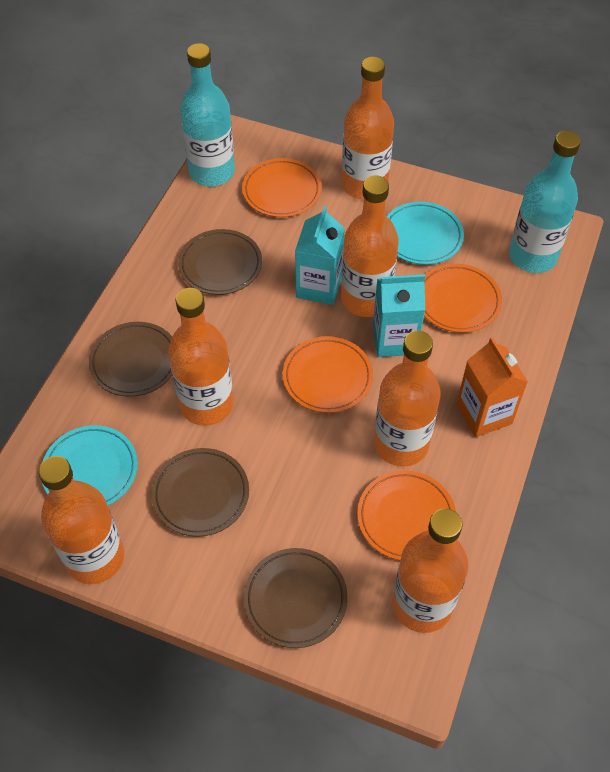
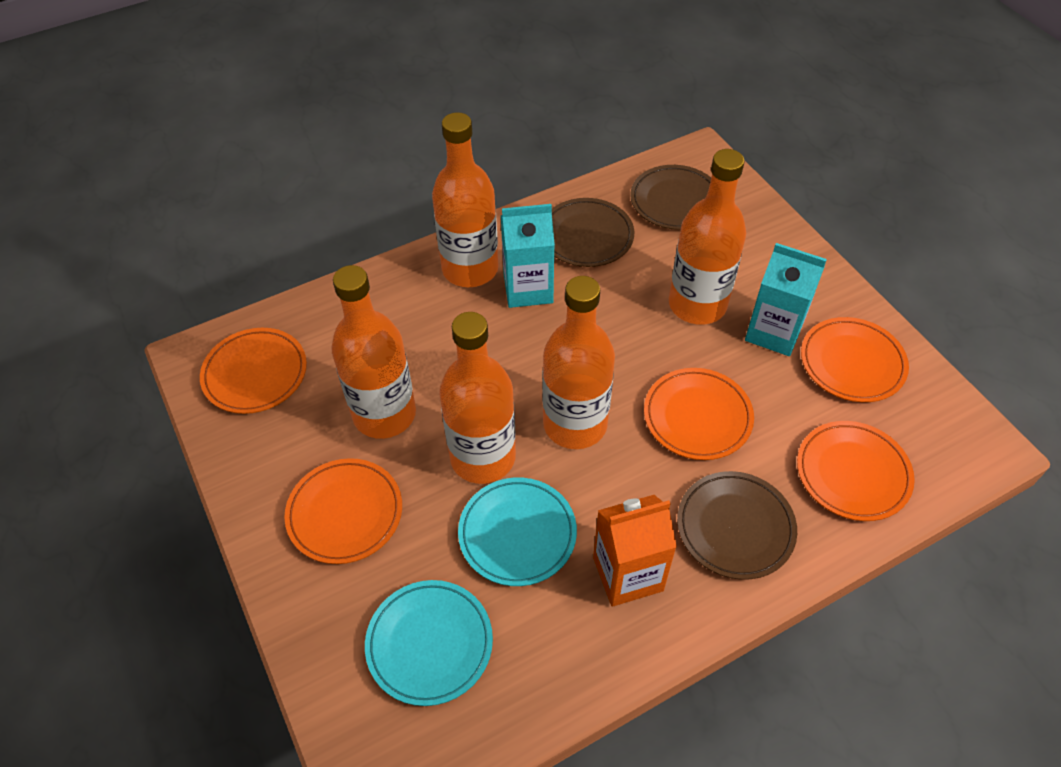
brown plate: [89,322,172,397] [151,448,249,537] [178,229,262,295] [244,548,348,648] = 4 -> [552,198,634,267] [630,165,711,230] [677,471,797,580] = 3
orange bottle: [38,456,124,584] [168,288,234,426] [341,176,399,317] [342,57,394,200] [374,331,440,467] [392,508,469,633] = 6 -> [331,265,416,439] [432,112,499,287] [439,312,516,484] [543,276,615,449] [669,149,746,325] = 5
orange plate: [242,158,322,217] [283,337,373,413] [357,470,456,561] [424,264,502,333] = 4 -> [200,328,307,414] [284,458,402,564] [644,368,754,460] [797,421,915,521] [801,317,909,402] = 5
turquoise bottle: [180,43,235,186] [509,131,581,273] = 2 -> none = 0

